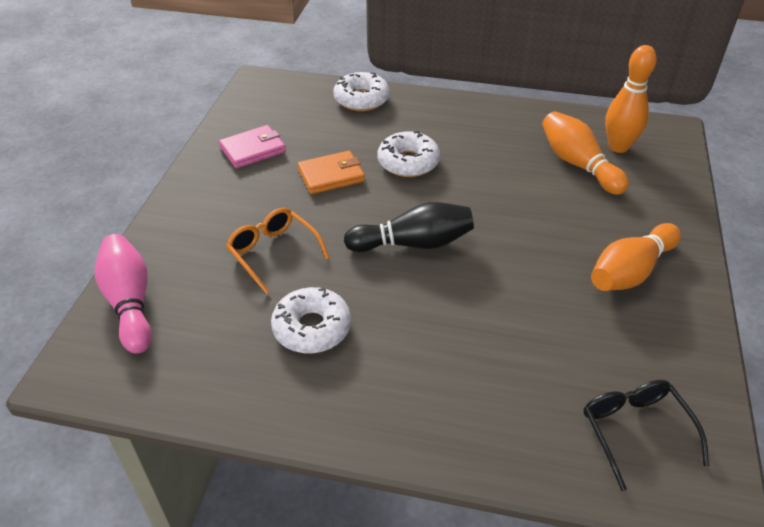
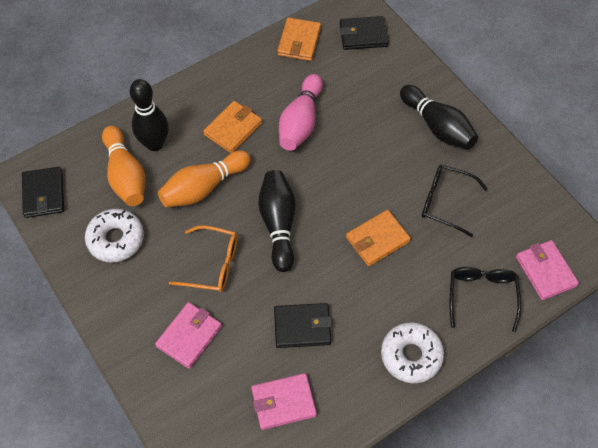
black bowling pin: [344,202,474,252] = 1 -> [130,79,169,151] [258,170,296,272] [400,85,478,150] = 3
black glasses: [583,380,709,491] = 1 -> [422,165,488,237] [449,267,521,332] = 2
black wallet: none = 0 -> [22,167,64,218] [274,303,332,348] [340,16,389,50] = 3
orange bowling pin: [542,111,629,195] [591,223,681,291] [605,45,657,153] = 3 -> [102,126,146,206] [158,150,251,207] = 2
orange wallet: [297,151,365,194] = 1 -> [203,101,262,153] [277,18,321,61] [346,210,411,266] = 3
pink wallet: [219,125,286,168] = 1 -> [155,302,222,369] [251,373,317,430] [516,240,579,300] = 3
white donut: [271,287,351,354] [333,72,390,111] [377,131,440,177] = 3 -> [85,209,144,262] [381,322,444,383] = 2

